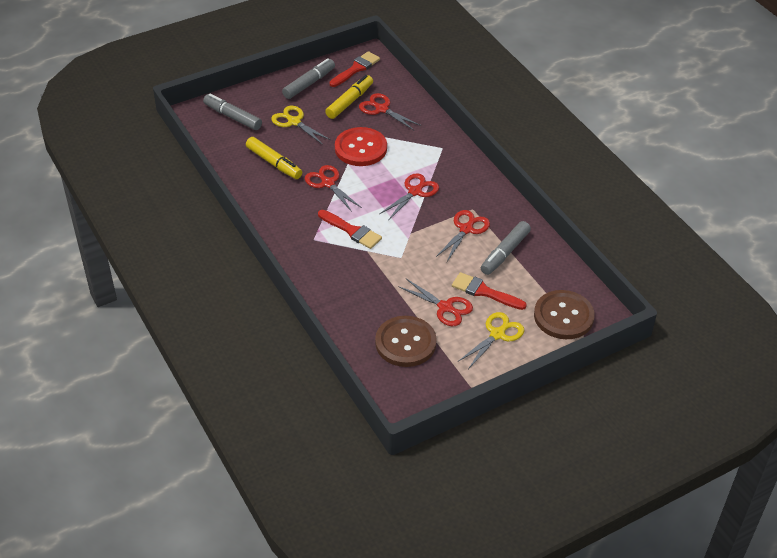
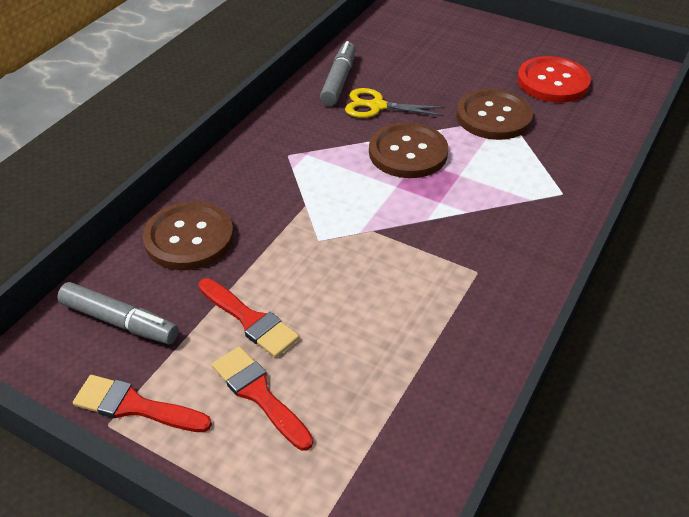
brown button: [375,316,437,367] [534,290,595,339] = 2 -> [143,201,234,270] [369,122,448,178] [456,89,533,140] = 3
grey marker: [203,94,262,130] [282,58,335,99] [481,221,531,275] = 3 -> [57,282,179,344] [320,41,356,106] = 2
red scissors: [305,165,362,212] [359,93,421,130] [379,173,439,221] [398,278,473,326] [436,210,490,261] = 5 -> none = 0
yellow marker: [246,137,302,179] [325,75,373,119] = 2 -> none = 0
yellow scissors: [271,106,331,145] [459,312,524,369] = 2 -> [345,88,445,118] = 1

